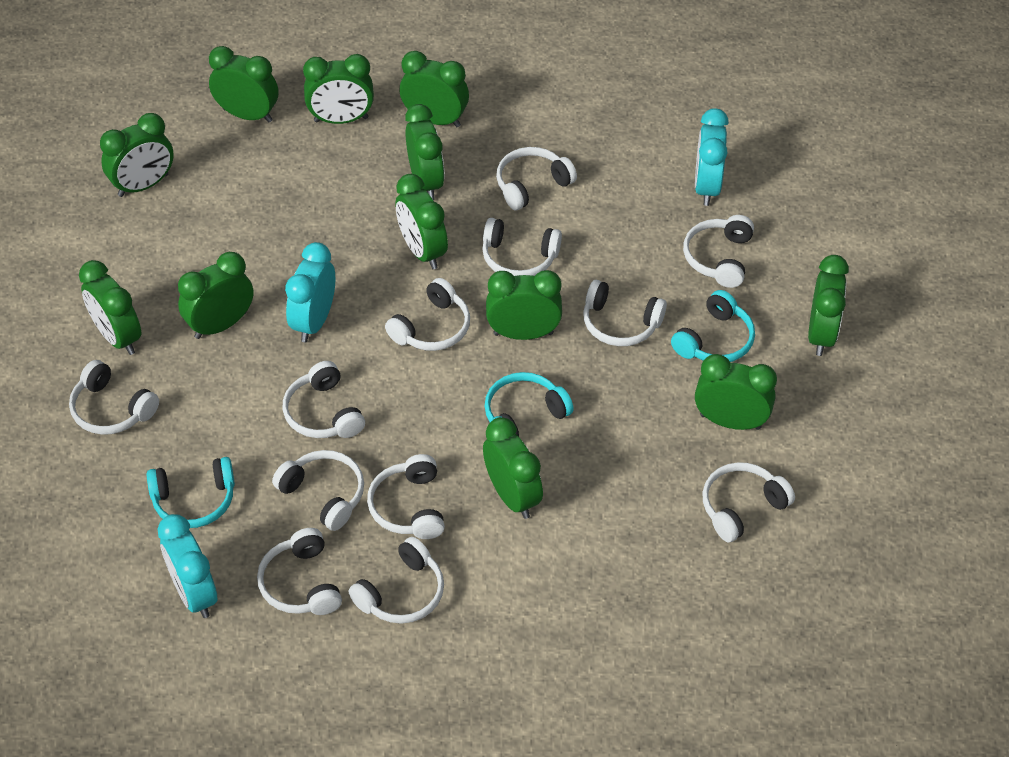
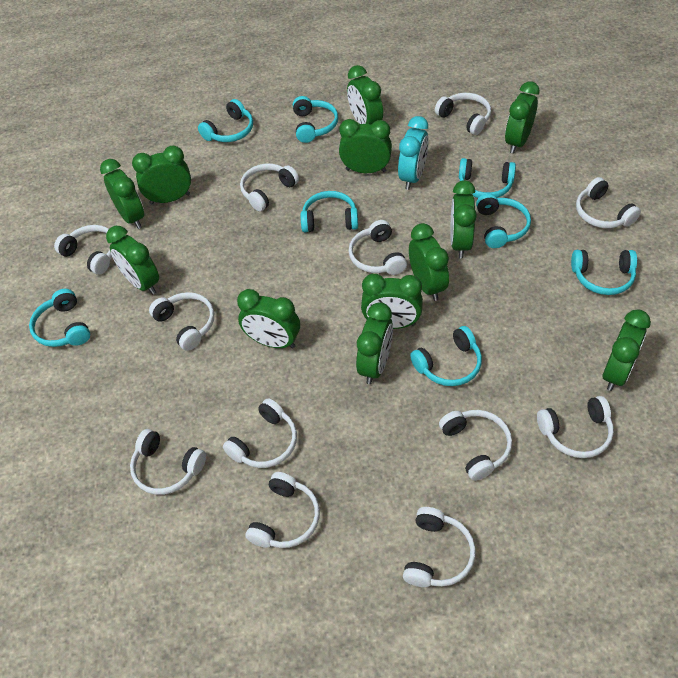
turquoise clock: [158,514,217,618] [285,242,335,342] [695,108,729,206] = 3 -> [398,116,429,190] = 1
turquoise headphones: [147,457,235,528] [485,372,574,437] [671,290,755,362] = 3 -> [29,289,90,347] [198,99,253,142] [293,96,338,143] [301,191,358,232] [410,326,482,386] [459,158,516,198] [476,193,531,248] [571,250,637,295] = 8

